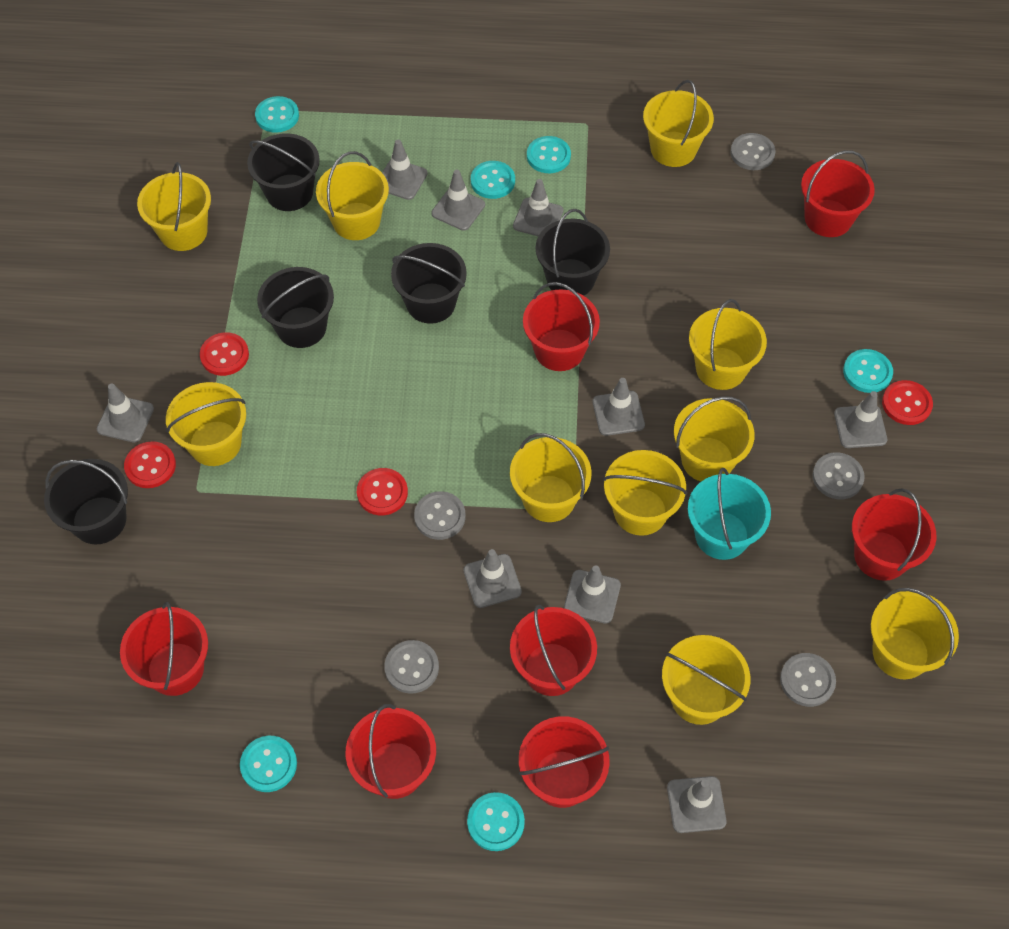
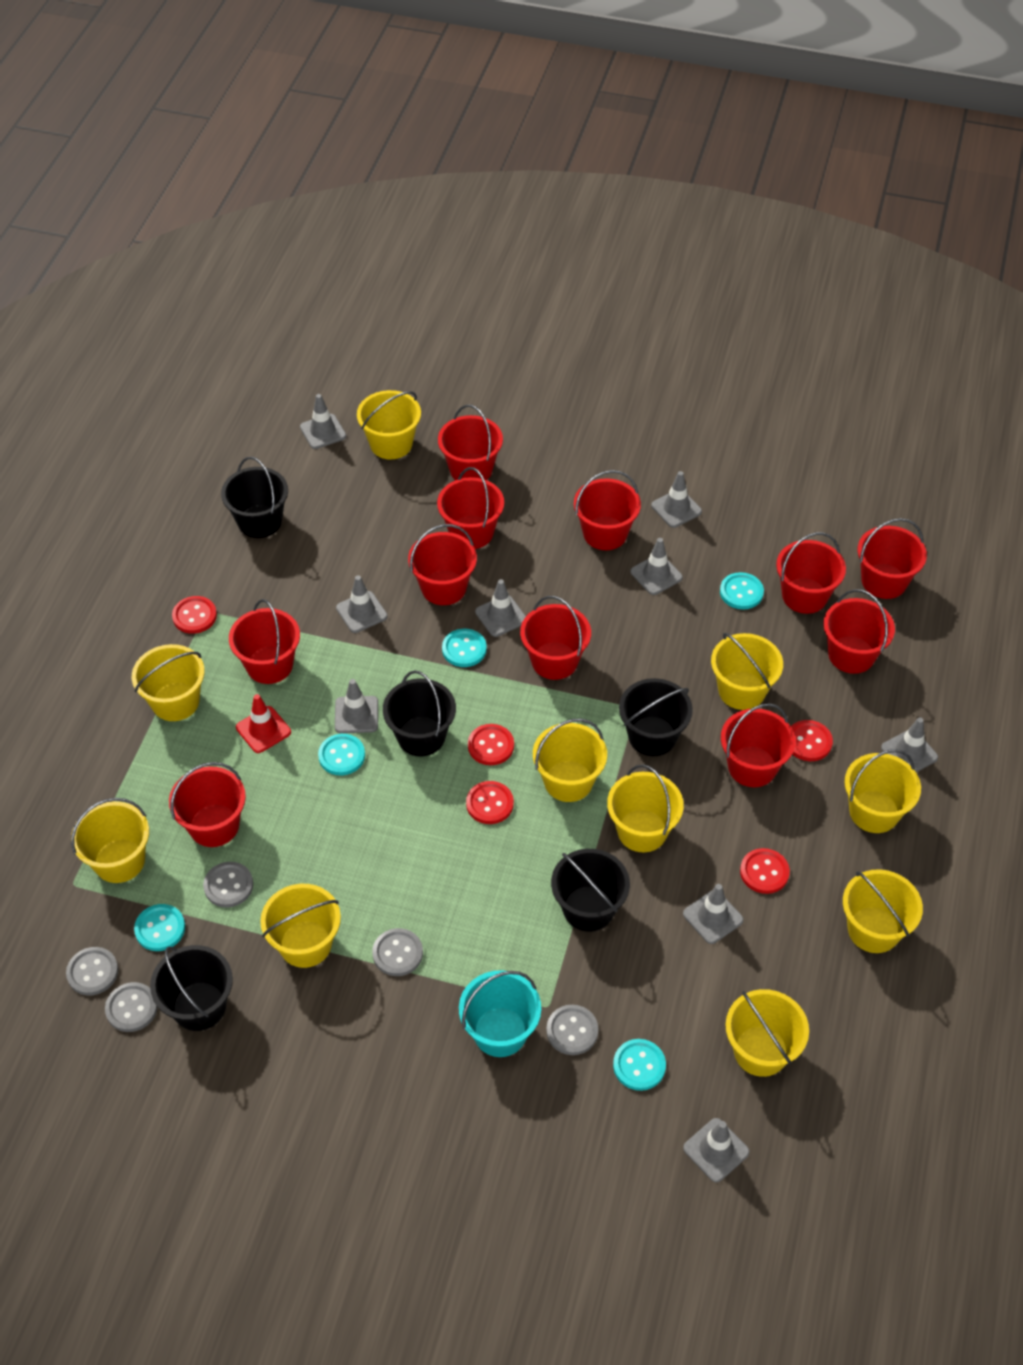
red bucket: [120,602,208,696] [346,704,436,799] [510,605,597,696] [519,716,610,808] [523,282,600,371] [801,150,875,237] [852,489,936,581] = 7 -> [169,762,246,847] [229,599,300,684] [408,524,477,605] [437,467,504,549] [438,405,503,480] [520,596,591,680] [574,470,641,550] [721,703,795,787] [776,532,846,614] [823,589,895,674] [858,518,927,599] = 11
red button: [124,441,176,488] [200,332,249,376] [357,468,408,515] [882,380,933,425] = 4 -> [172,596,217,634] [466,781,514,824] [468,724,514,765] [740,848,790,894] [791,720,833,761] = 5
red traffic cone: none = 0 -> [236,694,291,753] = 1
turquoise button: [240,736,297,792] [255,96,299,133] [467,792,525,851] [471,161,515,199] [527,136,571,173] [843,349,893,393] = 6 -> [134,904,185,951] [318,734,365,775] [442,629,487,667] [613,1039,666,1091] [720,572,764,609] = 5

